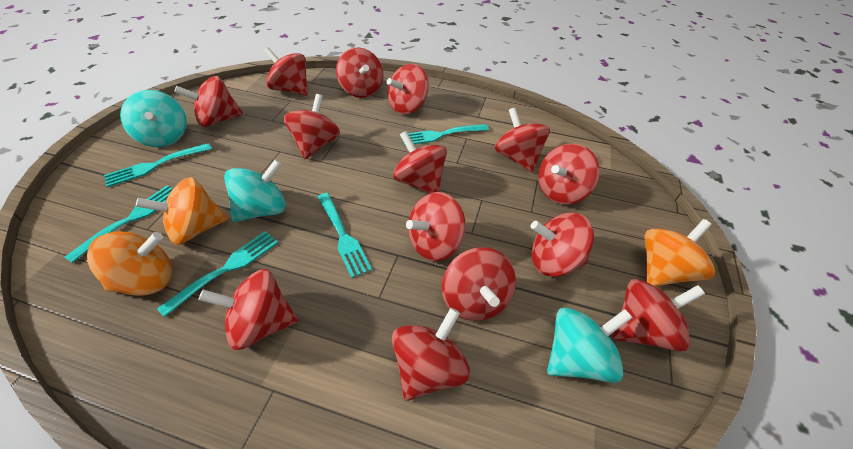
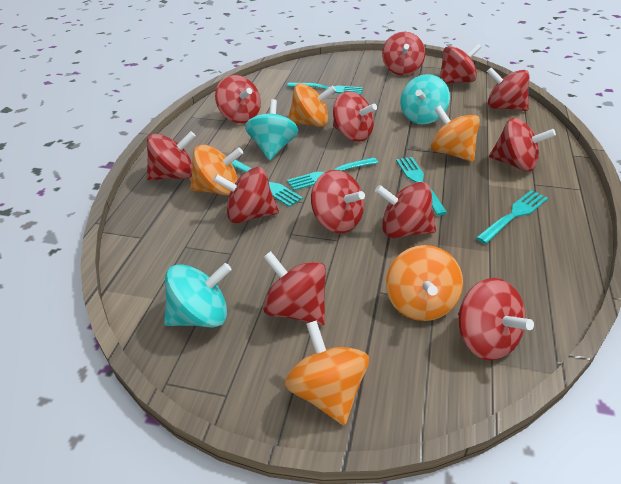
orange spinning top: [87,231,172,296] [136,177,228,245] [644,219,715,287] = 3 -> [190,145,243,195] [284,320,369,425] [288,83,336,127] [386,245,463,321] [430,106,480,162] = 5
red spinning top: [174,76,243,127] [198,269,298,350] [264,47,308,96] [284,94,340,159] [336,48,383,98] [387,64,429,115] [392,308,470,401] [393,131,447,193] [406,192,466,261] [442,247,516,321] [495,107,550,173] [531,213,594,277] [538,143,600,204] [613,279,705,352] = 14 -> [147,131,196,180] [213,167,279,223] [215,75,261,123] [263,251,326,326] [311,170,365,233] [333,91,377,142] [375,182,436,238] [382,32,425,75] [440,44,482,84] [458,278,534,360] [487,67,529,111] [489,118,556,171] = 12

